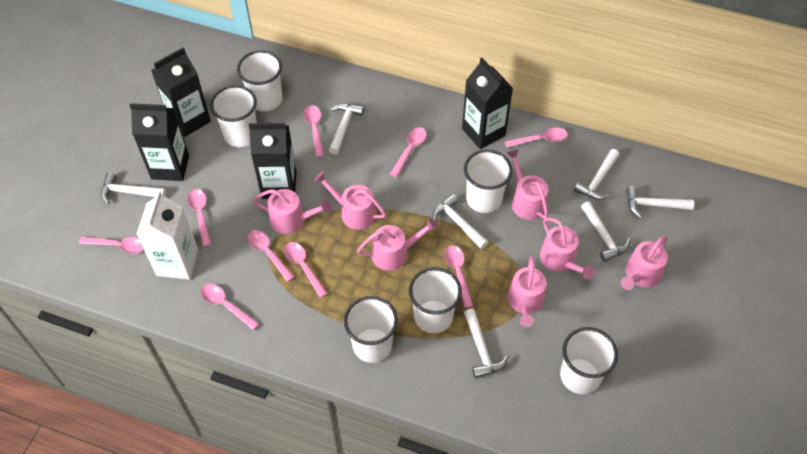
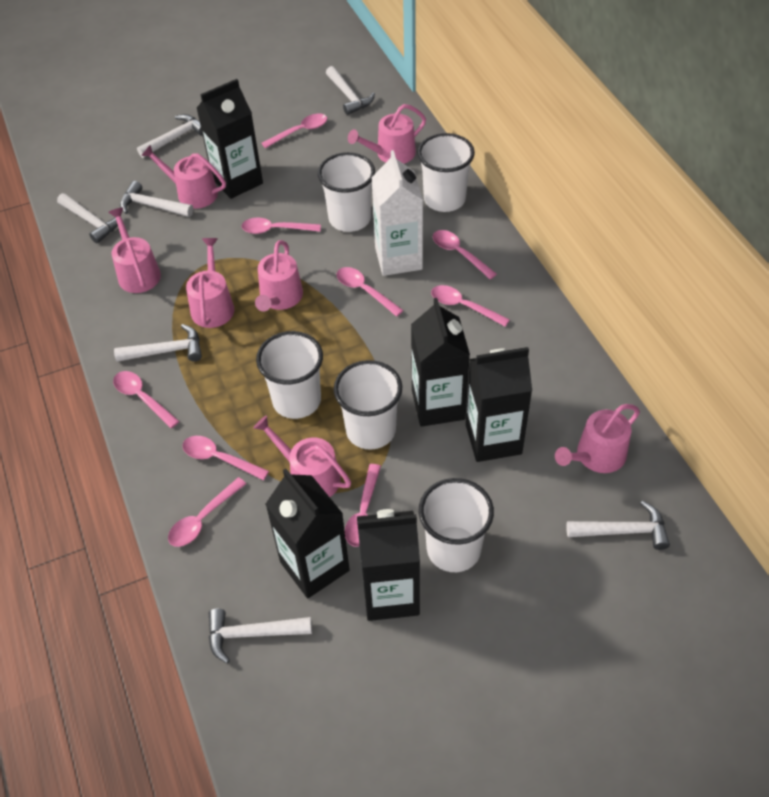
black carton: [130,103,189,181] [151,47,211,137] [249,123,297,199] [462,57,513,149] = 4 -> [196,79,263,199] [265,469,349,598] [357,509,420,621] [411,298,470,427] [466,347,532,462] = 5
white cup: [210,85,257,147] [237,50,282,111] [344,296,398,363] [409,267,462,333] [464,149,513,213] [560,327,618,394] = 6 -> [256,331,323,419] [318,152,375,232] [334,360,402,450] [417,133,475,212] [419,478,494,572] = 5

